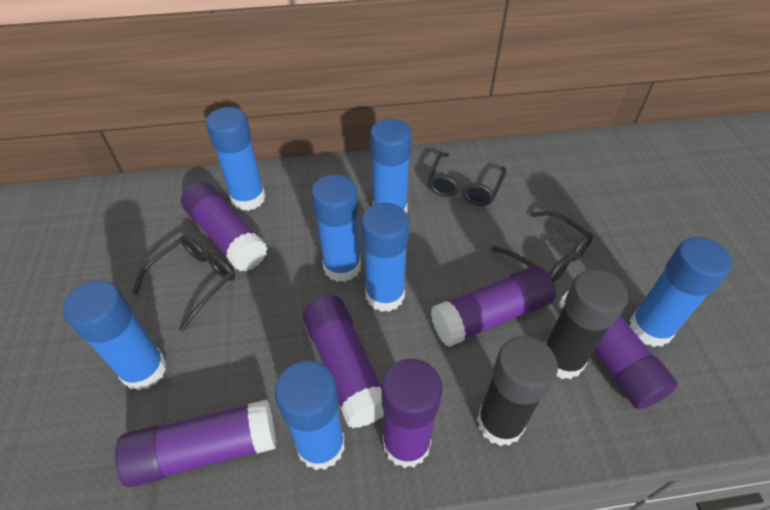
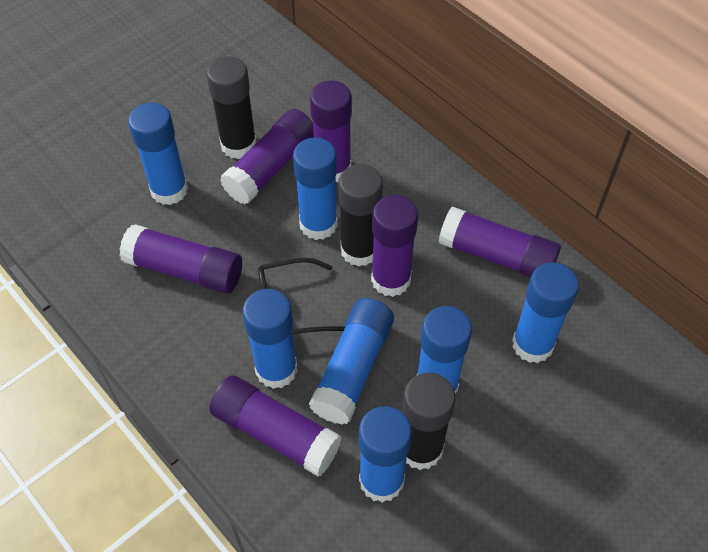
black glasses: [132,235,235,332] [428,153,506,206] [491,211,593,283] = 3 -> [258,258,345,334] = 1
black glue stick: [477,336,558,446] [545,269,628,379] = 2 -> [207,56,257,159] [338,164,383,267] [402,372,456,470] = 3

